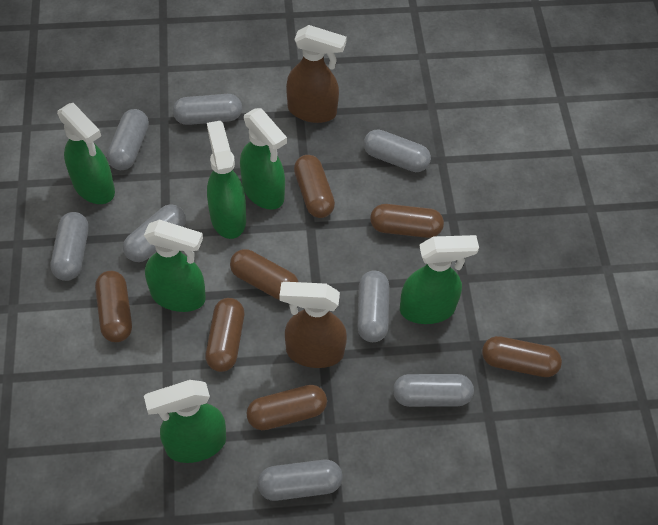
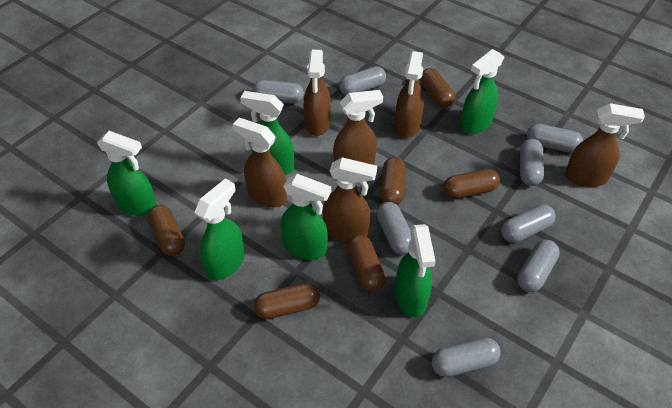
brown capsule: [95,271,132,342] [205,298,244,372] [230,249,298,300] [247,385,327,430] [294,155,335,218] [370,204,444,238] [482,336,562,377] = 7 -> [148,205,185,256] [254,283,320,319] [347,235,385,291] [380,157,406,205] [420,68,455,108] [443,169,500,199] = 6
brown spray bottle: [279,282,347,368] [286,25,347,123] = 2 -> [233,118,287,207] [303,50,331,136] [323,157,377,242] [333,90,383,165] [395,51,424,138] [565,103,645,187] = 6

